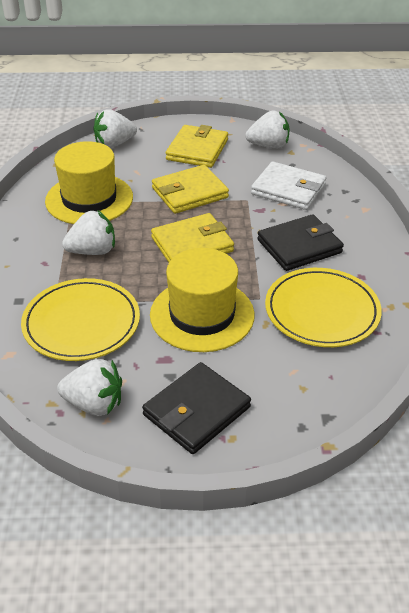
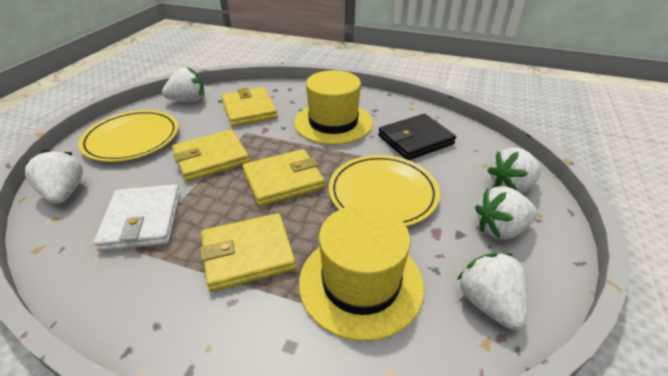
black wallet: [142,362,251,454] [257,214,344,271] = 2 -> [378,114,456,160] = 1
white strawberry: [57,359,122,416] [62,210,115,255] [93,109,137,148] [245,110,289,149] = 4 -> [25,150,83,204] [162,67,204,102] [457,253,527,330] [475,186,537,239] [487,148,541,194] = 5
yellow wallet: [151,213,234,262] [152,165,229,214] [166,125,228,168] = 3 -> [172,129,249,182] [200,213,296,292] [221,87,278,127] [243,149,325,206] = 4

